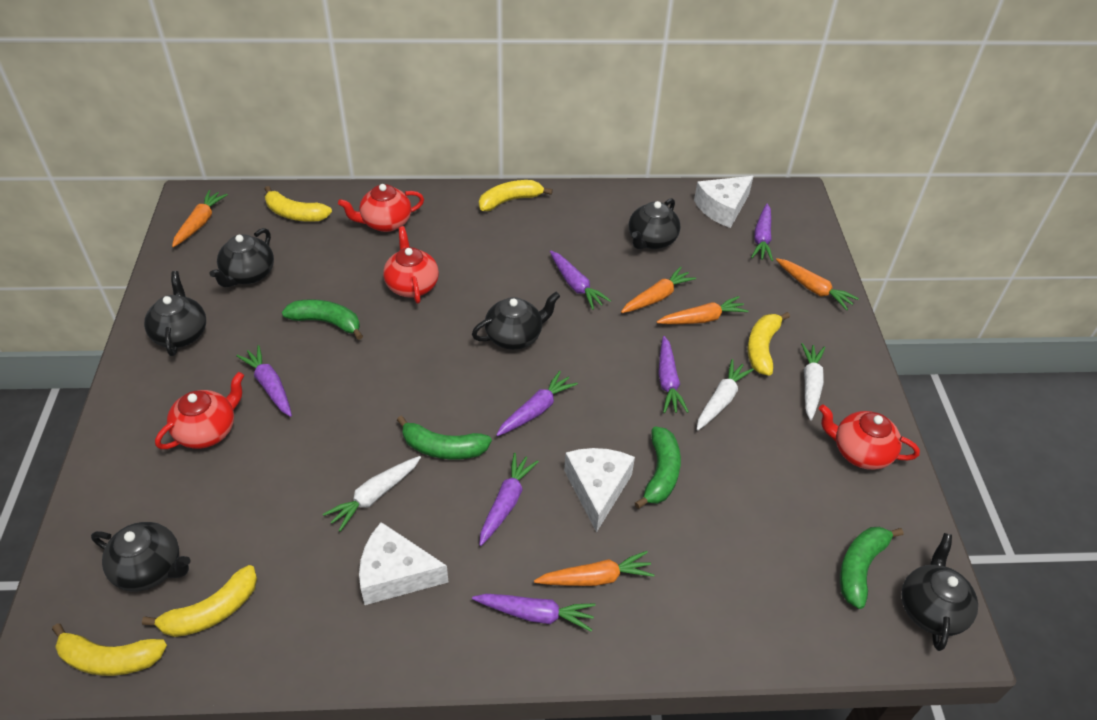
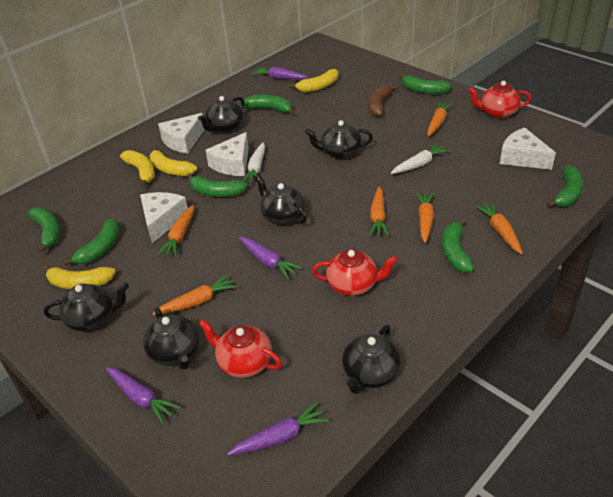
brown banana: none = 0 -> [368,85,397,117] = 1
green banana: [282,299,363,340] [397,416,492,460] [635,426,681,509] [840,527,903,609] = 4 -> [28,207,60,253] [63,219,120,265] [187,173,248,197] [244,95,295,115] [399,74,452,94] [442,218,474,272] [547,165,583,207] = 7
orange carrot: [172,190,228,247] [534,551,655,586] [621,266,696,313] [657,296,749,324] [776,258,859,310] = 5 -> [153,274,238,315] [157,205,194,257] [369,187,389,236] [415,192,434,243] [427,101,453,136] [475,202,523,254] = 6
purple carrot: [236,345,292,417] [472,594,595,631] [479,453,539,546] [496,371,578,436] [550,251,611,310] [658,336,689,413] [751,204,773,261] = 7 -> [106,367,181,424] [227,402,329,456] [239,237,302,279] [251,67,308,80] = 4
red teapot: [155,372,244,449] [338,184,424,232] [383,226,439,304] [819,404,920,470] = 4 -> [198,319,282,378] [312,249,398,296] [468,81,531,119] = 3
white carrot: [323,456,421,532] [697,359,754,430] [801,343,825,421] = 3 -> [243,142,265,184] [391,143,450,174] = 2
white cheese: [359,522,448,605] [564,448,635,532] [694,176,754,228] = 3 -> [140,192,188,243] [158,113,205,154] [205,132,249,176] [500,128,556,170] = 4
yellow banana: [52,624,167,676] [142,565,257,637] [265,186,332,222] [479,180,553,211] [747,312,790,376] = 5 -> [43,264,116,289] [120,150,155,187] [150,147,197,176] [289,69,339,92] = 4

